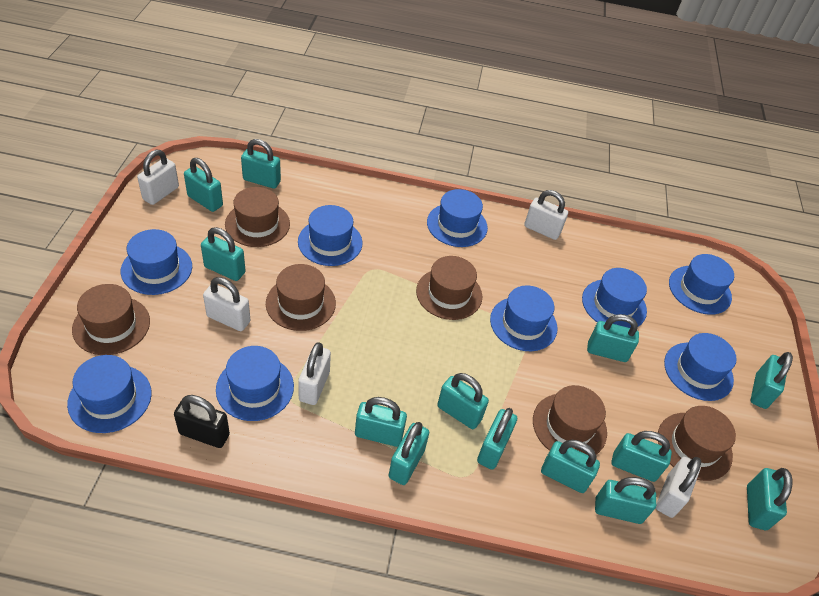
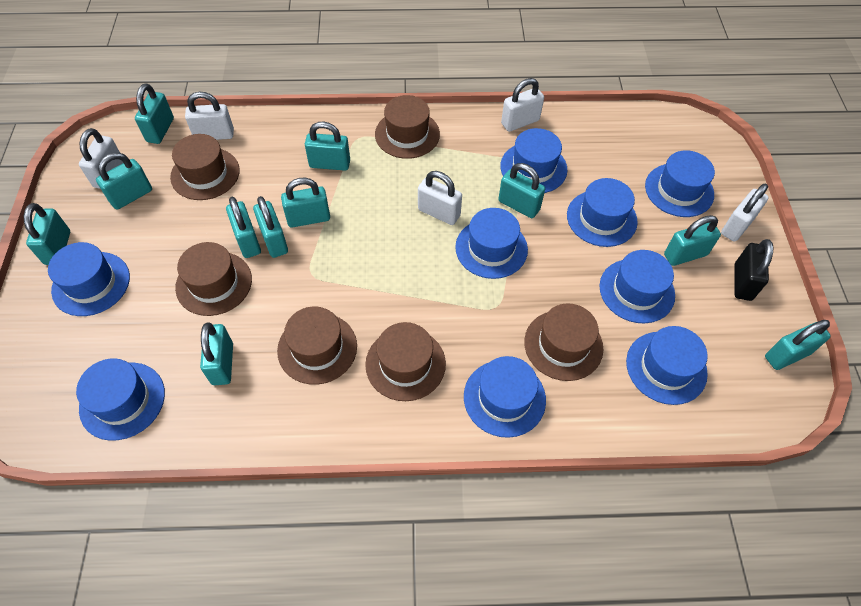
turquoise padlock: [184,158,223,212] [201,227,246,281] [241,139,281,189] [355,397,407,447] [388,422,429,485] [437,373,489,429] [477,408,517,470] [541,440,600,493] [587,314,639,362] [595,477,656,524] [611,431,672,482] [747,468,792,530] [750,352,793,409] = 13 -> [24,203,70,265] [96,153,152,210] [135,83,174,144] [200,322,233,385] [226,197,261,258] [253,196,288,258] [281,178,330,228] [305,121,350,171] [498,163,545,218] [664,215,721,266] [765,320,831,370] = 11

